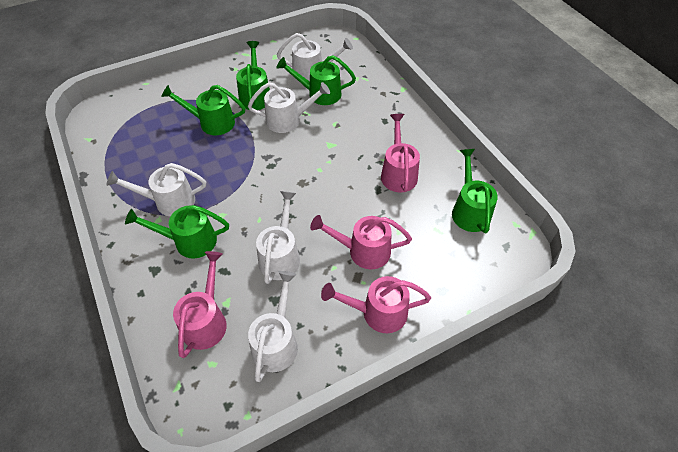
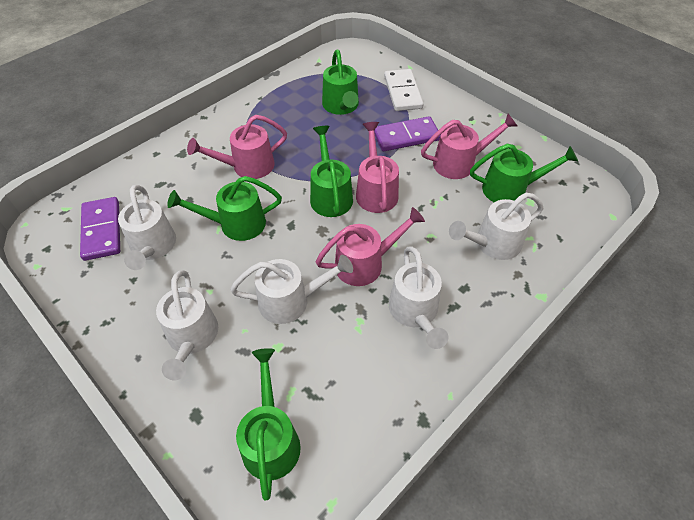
purple domino: none = 0 -> [80,197,120,261] [374,116,440,151] = 2
white domino: none = 0 -> [384,69,424,111] = 1

